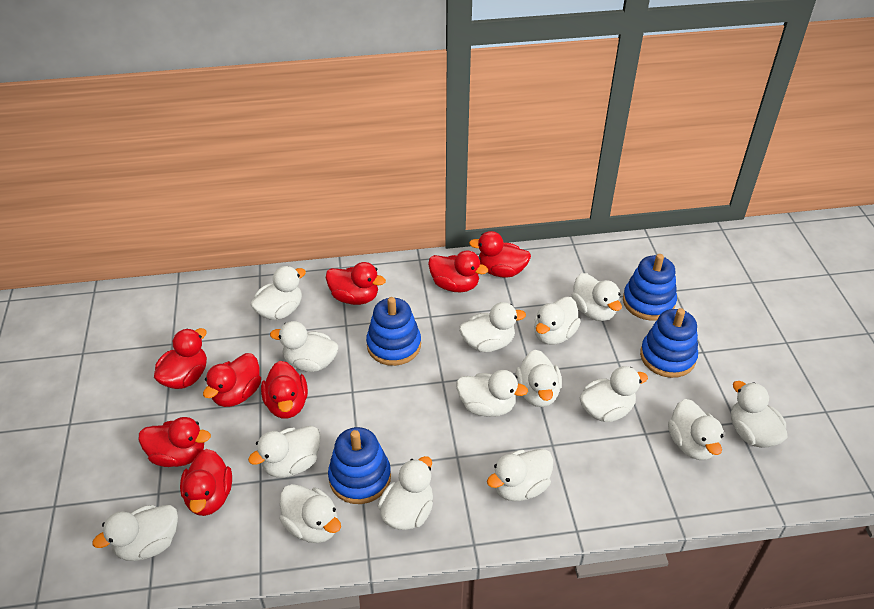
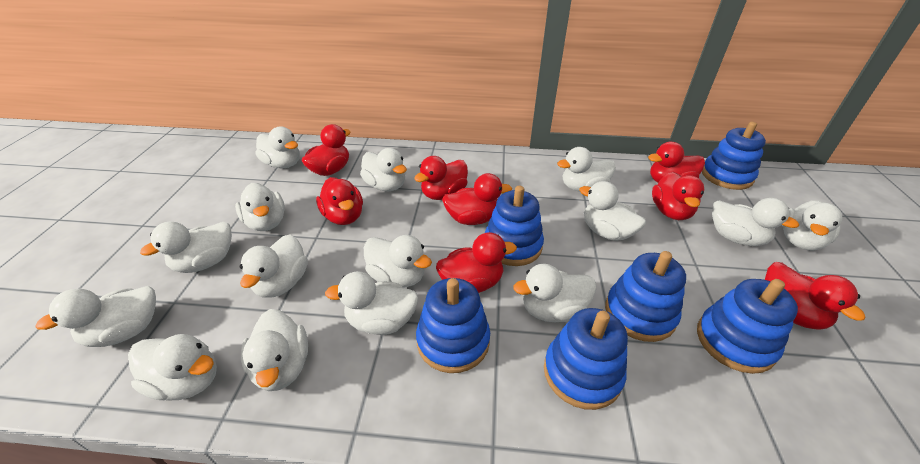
blue stacking toy: [328,427,391,504] [366,297,421,366] [623,254,677,321] [640,308,698,378] = 4 -> [416,278,490,373] [485,186,544,266] [544,308,628,410] [605,251,686,342] [697,279,798,374] [702,122,766,190] = 6

